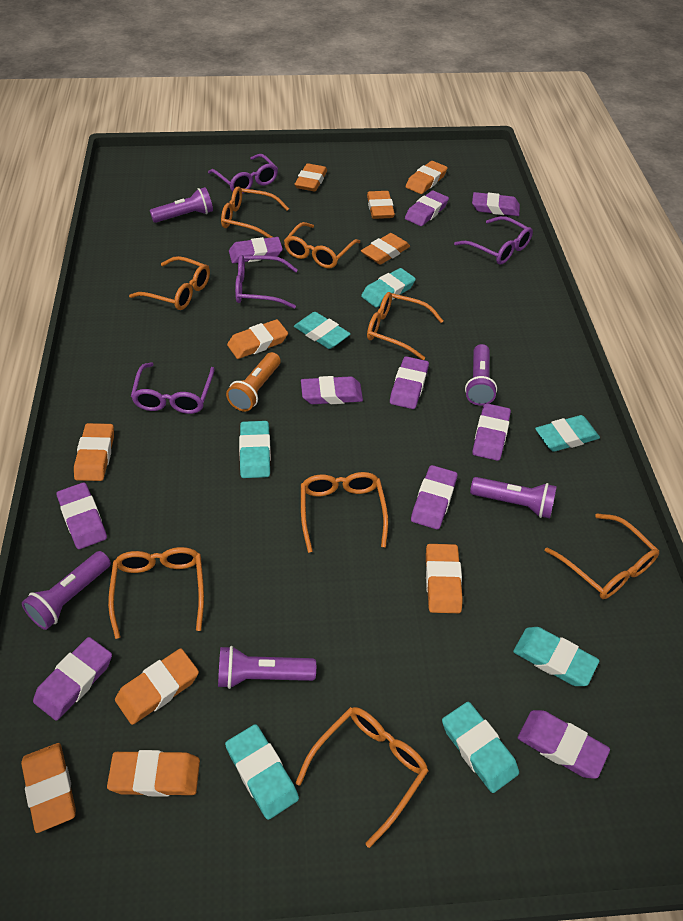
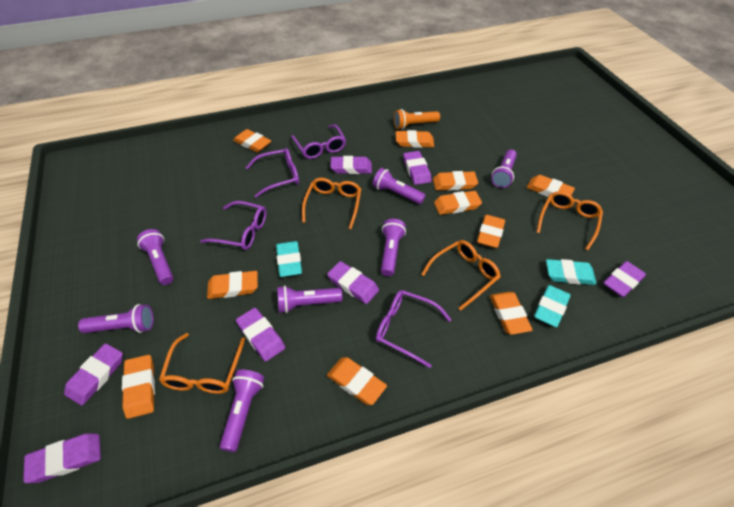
orange glasses: [108,547,204,639] [129,256,210,310] [221,186,289,238] [284,222,360,269] [295,707,428,848] [301,472,388,553] [367,292,443,360] [545,513,659,599] = 8 -> [159,333,245,394] [302,178,361,229] [421,240,501,311] [536,191,603,250] = 4
purple eraser: [33,637,112,721] [57,482,107,549] [229,237,283,263] [301,376,363,404] [390,356,429,409] [405,190,449,226] [411,465,457,530] [472,192,520,216] [472,403,511,461] [518,710,610,779] = 10 -> [23,433,101,483] [64,343,123,406] [236,308,285,362] [327,261,379,304] [331,156,372,174] [403,151,432,185] [603,261,646,297] = 7
purple flashlight: [22,551,111,630] [150,187,213,223] [218,646,316,689] [465,344,497,406] [470,477,557,518] = 5 -> [78,304,154,333] [137,229,173,285] [220,370,264,452] [277,285,342,313] [373,168,426,204] [381,219,406,276] [491,149,517,188] = 7
turquoise eraser: [225,724,299,820] [239,421,271,478] [294,312,351,349] [361,268,416,307] [442,702,519,793] [513,627,599,686] [535,415,600,452] = 7 -> [276,241,302,277] [534,285,571,327] [546,259,597,285] = 3

